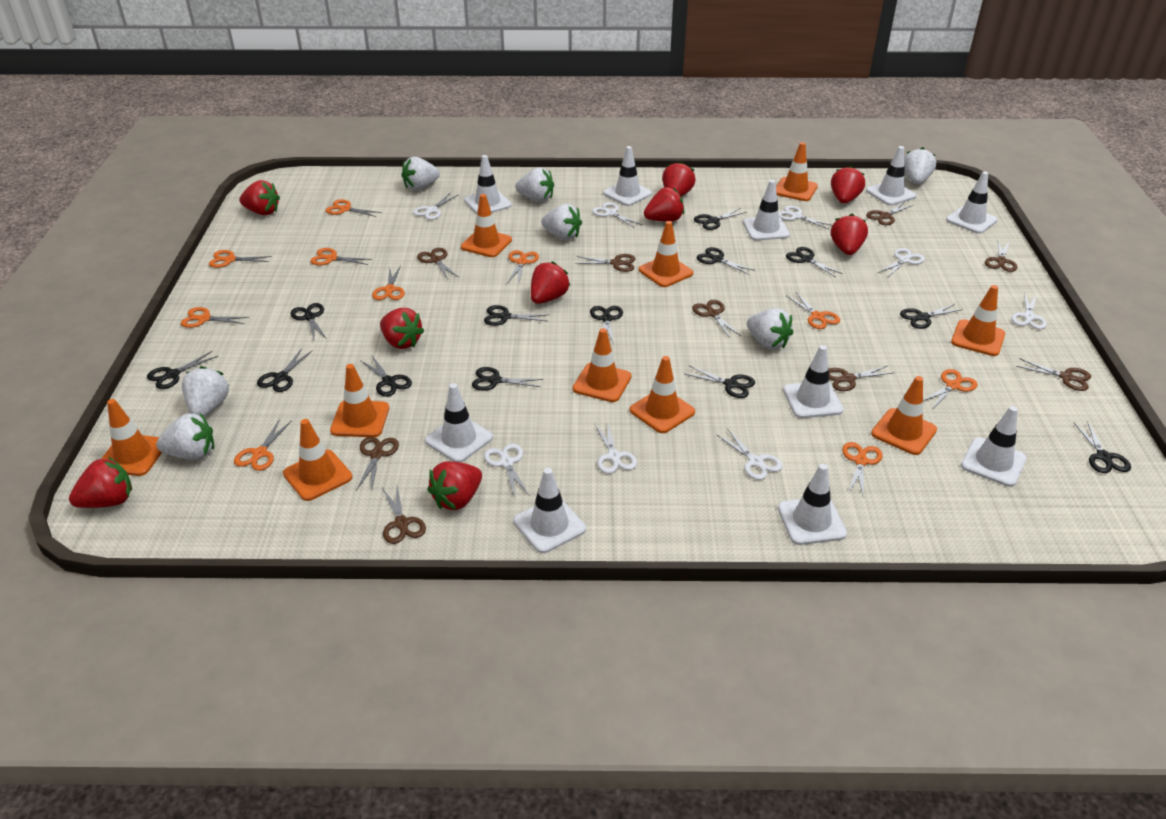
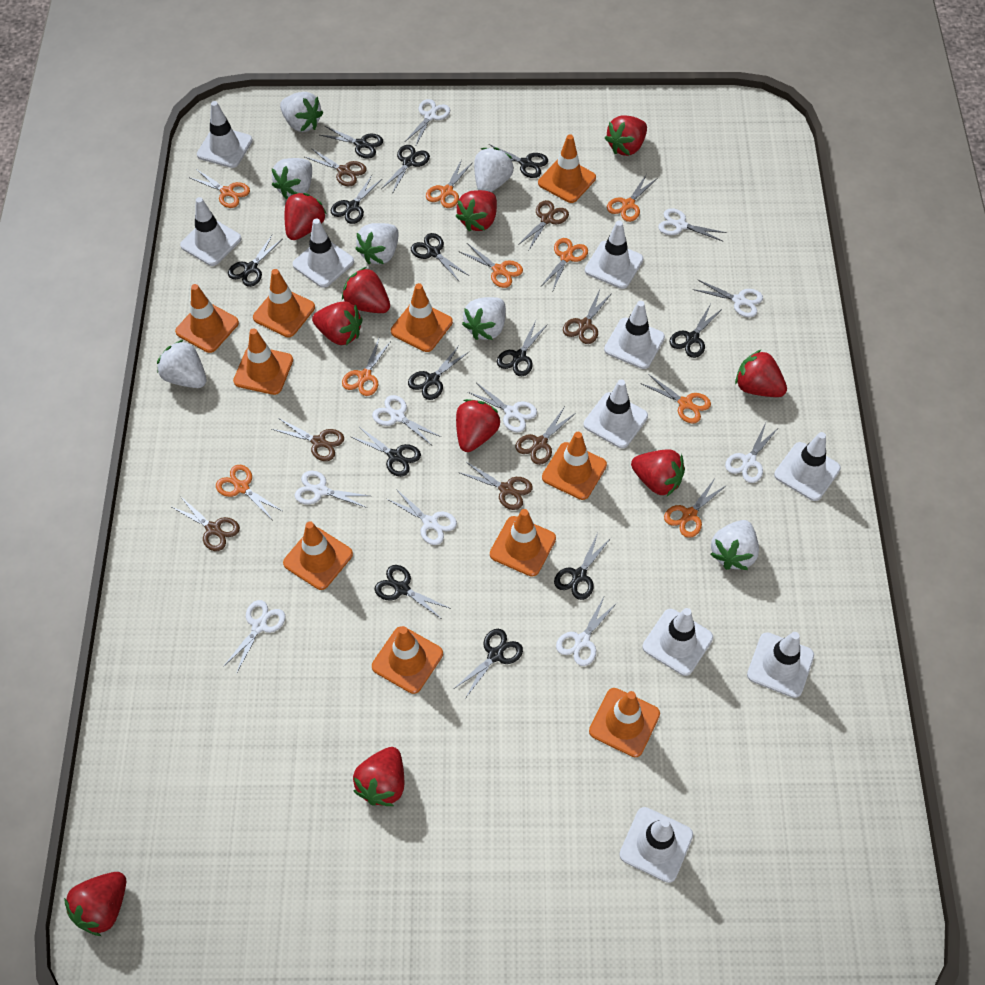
brown scissors: [357,437,399,490] [382,486,426,544] [417,248,458,279] [575,254,636,272] [692,300,741,338] [829,365,892,391] [866,202,913,225] [985,241,1017,272] [1016,358,1091,391] = 9 -> [170,496,240,551] [272,418,344,461] [305,148,367,187] [458,461,533,510] [515,408,576,465] [518,200,569,250] [563,290,612,344] = 7
orange scissors: [181,307,249,328] [209,250,272,268] [234,419,292,471] [310,248,372,265] [326,199,382,217] [372,266,405,300] [507,250,539,283] [787,292,840,329] [842,442,883,495] [923,369,978,408] = 10 -> [188,169,250,208] [216,465,282,519] [342,339,391,396] [426,159,473,208] [460,243,523,288] [541,238,588,290] [607,175,656,222] [640,374,711,424] [664,477,727,538] = 9
red strawberry: [69,457,132,508] [239,180,280,215] [380,308,424,349] [428,461,482,510] [531,261,570,304] [644,187,684,222] [662,161,696,196] [831,166,865,204] [831,213,868,255] = 9 -> [64,872,126,936] [285,192,327,240] [312,301,363,345] [342,267,390,313] [353,747,404,806] [455,190,497,231] [456,399,500,452] [605,115,647,156] [631,449,685,496] [735,349,787,397] = 10
white scissors: [413,193,459,220] [484,443,530,497] [592,202,642,228] [594,423,637,474] [716,428,783,480] [778,206,833,229] [877,248,925,278] [1011,292,1047,329] = 8 -> [223,600,286,674] [295,471,370,508] [372,395,441,445] [387,489,457,545] [405,99,450,147] [468,383,537,432] [556,595,617,666] [658,208,727,241] [693,279,763,317] [725,423,778,483] = 10

